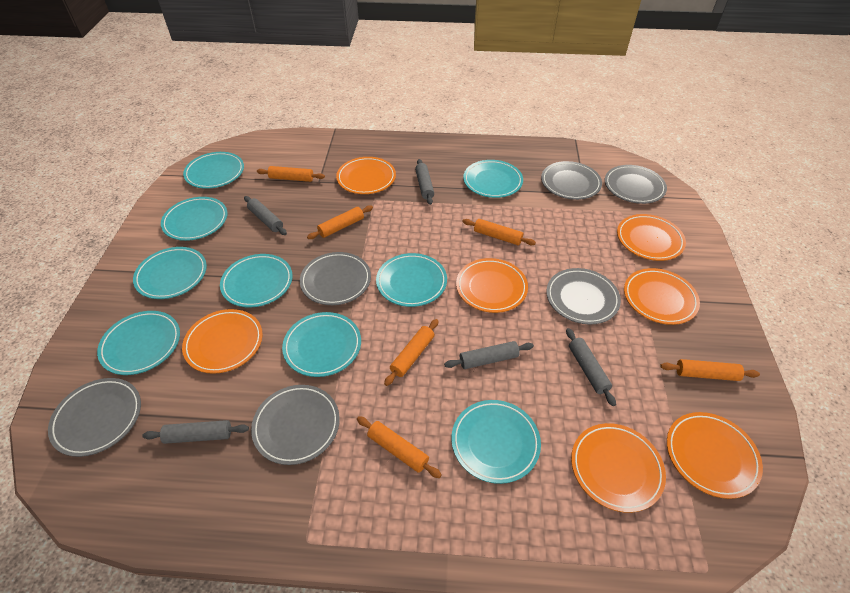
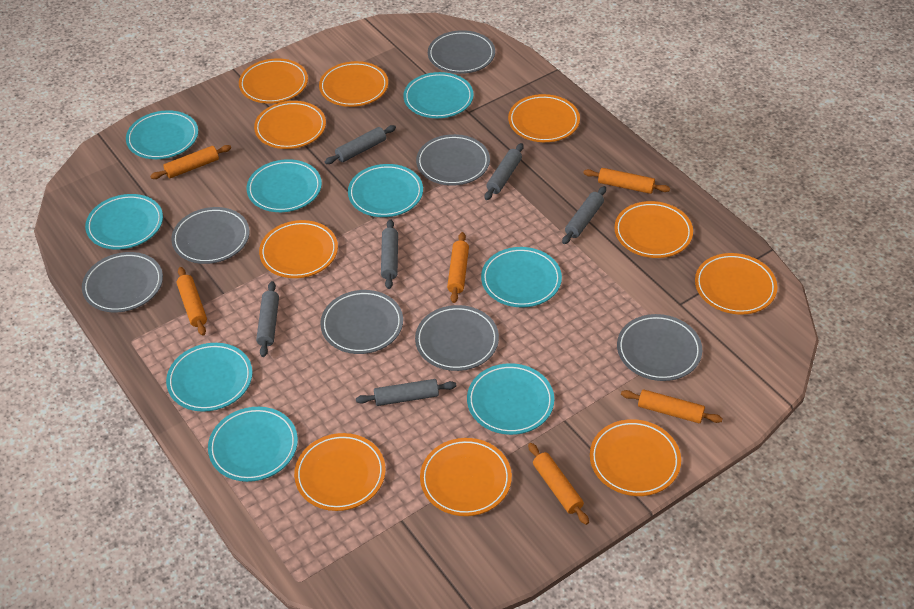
grey plate: [48,378,141,457] [251,385,340,465] [300,252,371,305] [541,161,602,200] [546,268,621,324] [605,165,667,204] = 6 -> [82,252,163,312] [171,207,250,264] [320,290,403,354] [415,305,499,371] [416,134,490,186] [428,30,495,74] [617,314,702,381] = 7
grey rolling pin: [143,420,249,444] [244,196,287,235] [415,159,434,205] [444,341,534,369] [566,328,616,406] = 5 -> [256,281,279,357] [325,125,396,164] [356,379,456,406] [381,219,398,289] [485,143,524,200] [562,186,606,244] = 6
orange plate: [182,309,263,374] [336,157,396,194] [456,258,528,313] [571,423,666,513] [617,214,686,261] [624,268,700,325] [667,412,763,499] = 7 -> [239,58,308,104] [254,101,326,149] [259,220,338,278] [294,433,386,511] [319,61,388,107] [420,438,512,516] [508,94,580,142] [590,419,681,496] [614,201,693,258] [695,253,778,315] = 10

